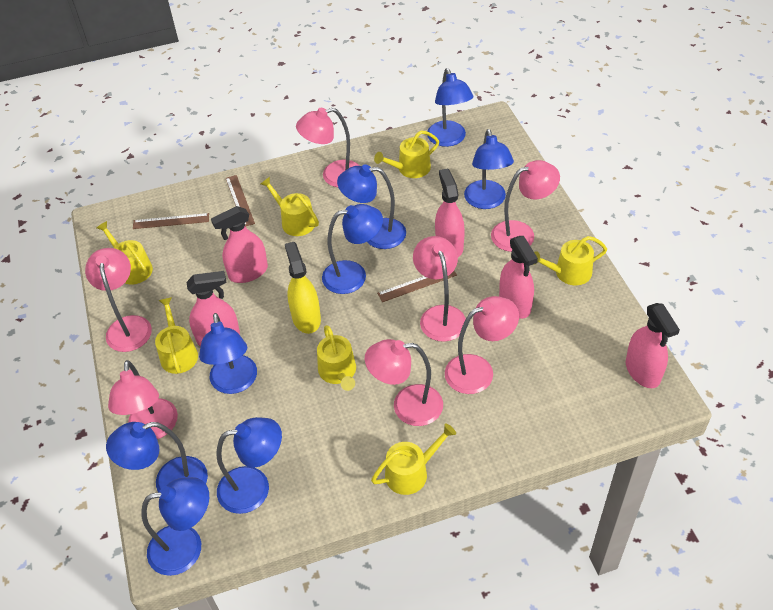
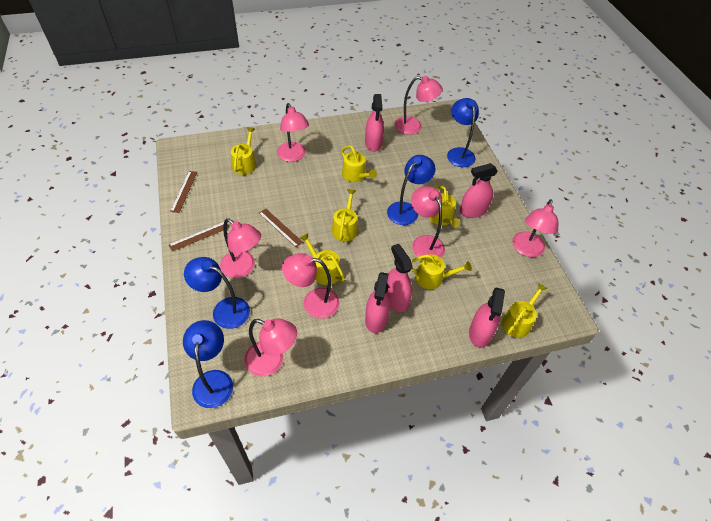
blue lamp: [106,422,208,493] [141,477,209,576] [199,313,257,394] [216,417,282,514] [322,204,383,294] [337,164,406,249] [427,68,473,147] [464,129,514,209] = 8 -> [183,320,233,408] [184,257,250,329] [387,155,436,225] [447,98,479,167] = 4
yellow spray bottle: [285,242,321,334] = 1 -> none = 0

